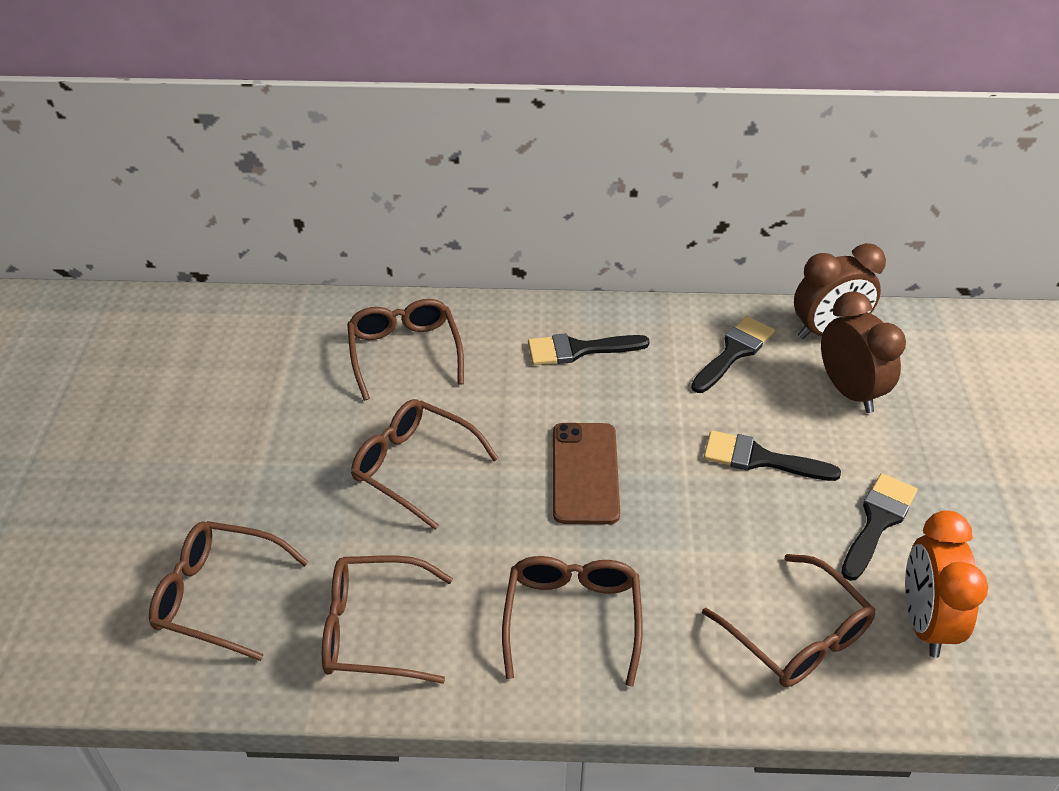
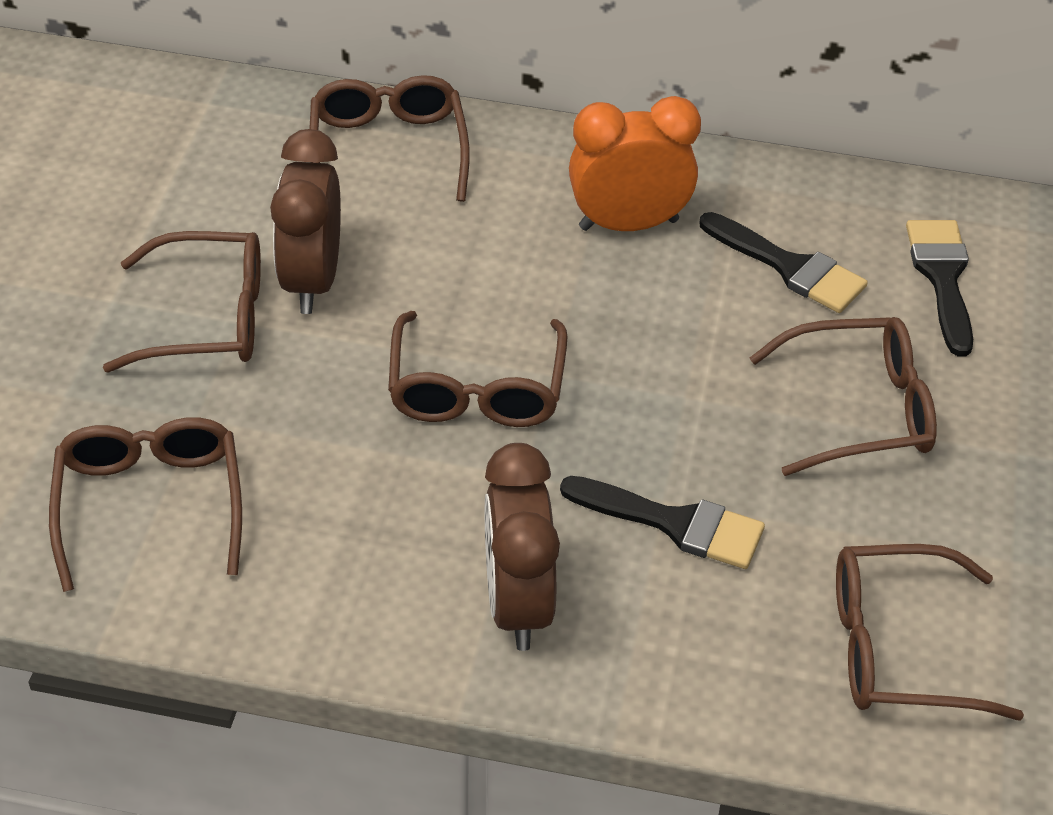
black brush: [528,333,650,365] [691,316,775,393] [704,430,841,481] [841,473,917,581] = 4 -> [560,476,765,569] [699,212,868,313] [906,220,973,357] = 3
brown phone: [553,423,620,524] = 1 -> none = 0

